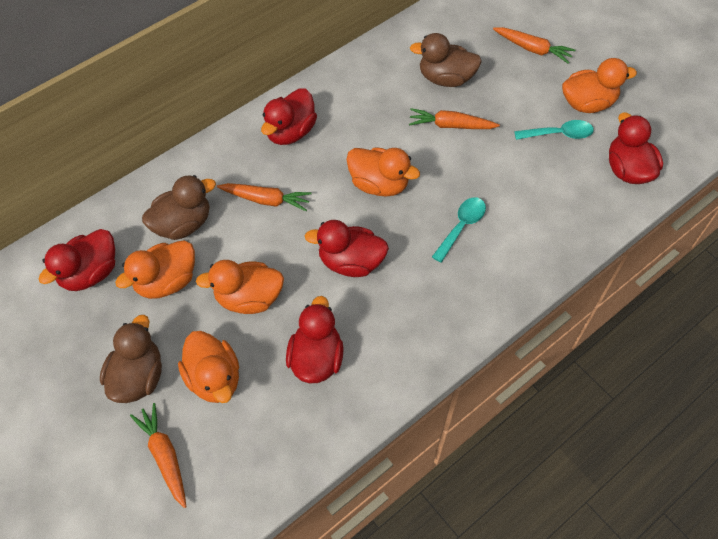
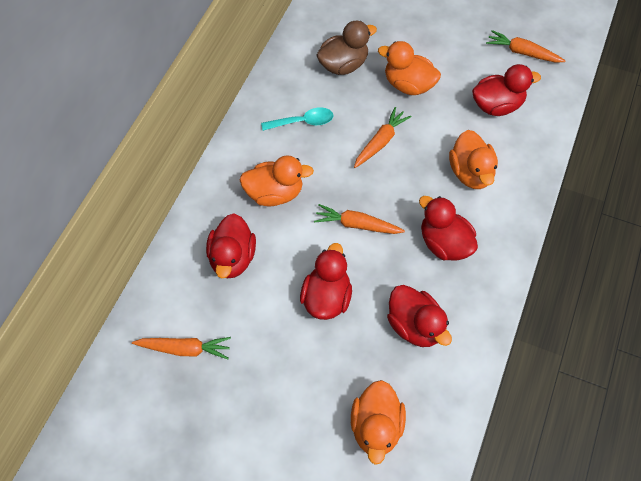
brown duck: [100,315,162,403] [142,175,216,240] [410,33,482,87] = 3 -> [317,21,377,75] = 1
orange duck: [115,240,195,299] [178,331,239,403] [196,260,284,314] [346,147,420,197] [562,58,637,113] = 5 -> [240,155,314,206] [351,380,406,465] [378,41,441,95] [449,130,498,189] = 4
turquoise spoon: [432,197,486,263] [514,120,594,140] = 2 -> [261,107,333,131] = 1

